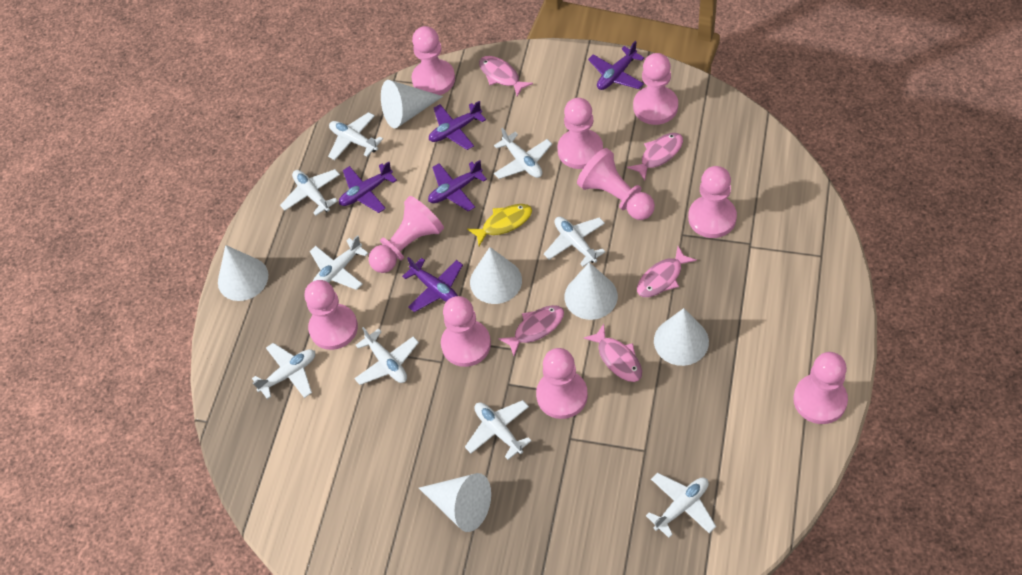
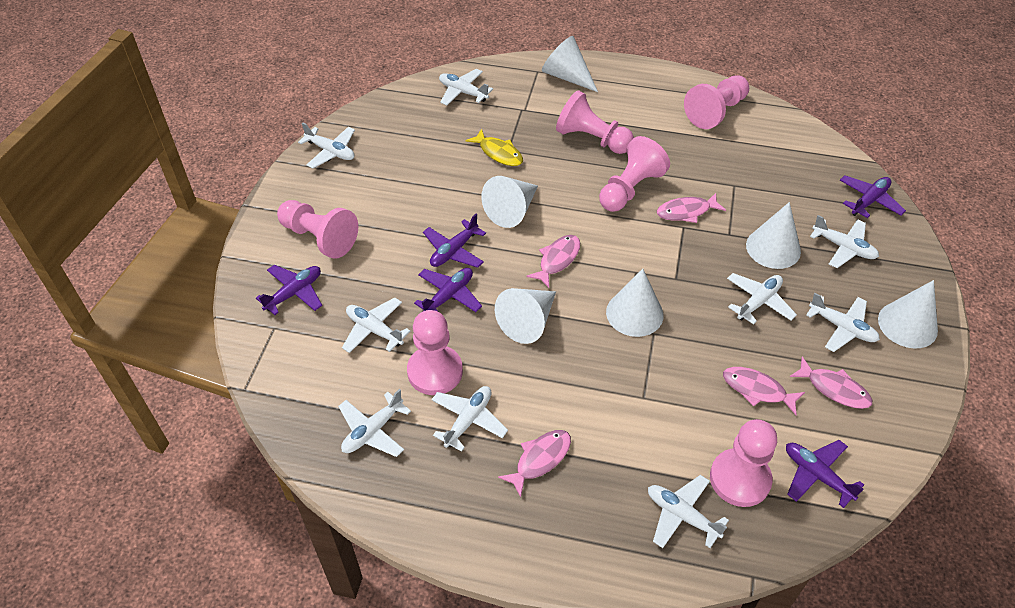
pink pawn: [305,280,358,350] [369,196,444,273] [412,26,455,95] [441,296,491,367] [536,348,588,419] [557,98,603,169] [577,148,655,220] [633,53,678,125] [688,166,737,238] [793,352,848,424] = 10 -> [277,200,358,259] [407,310,463,395] [556,90,634,154] [599,136,670,212] [684,75,749,129] [710,419,777,507] = 6

